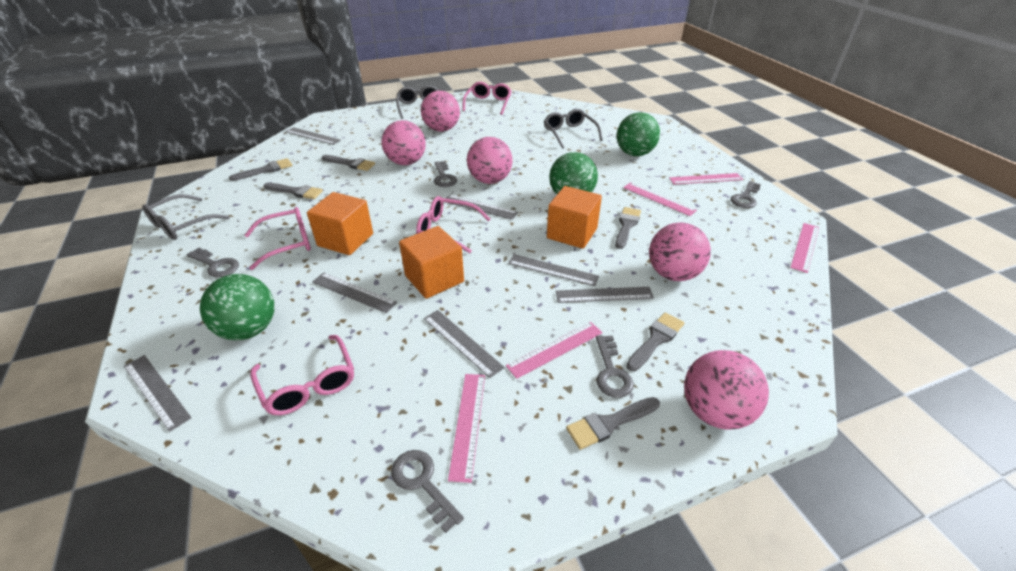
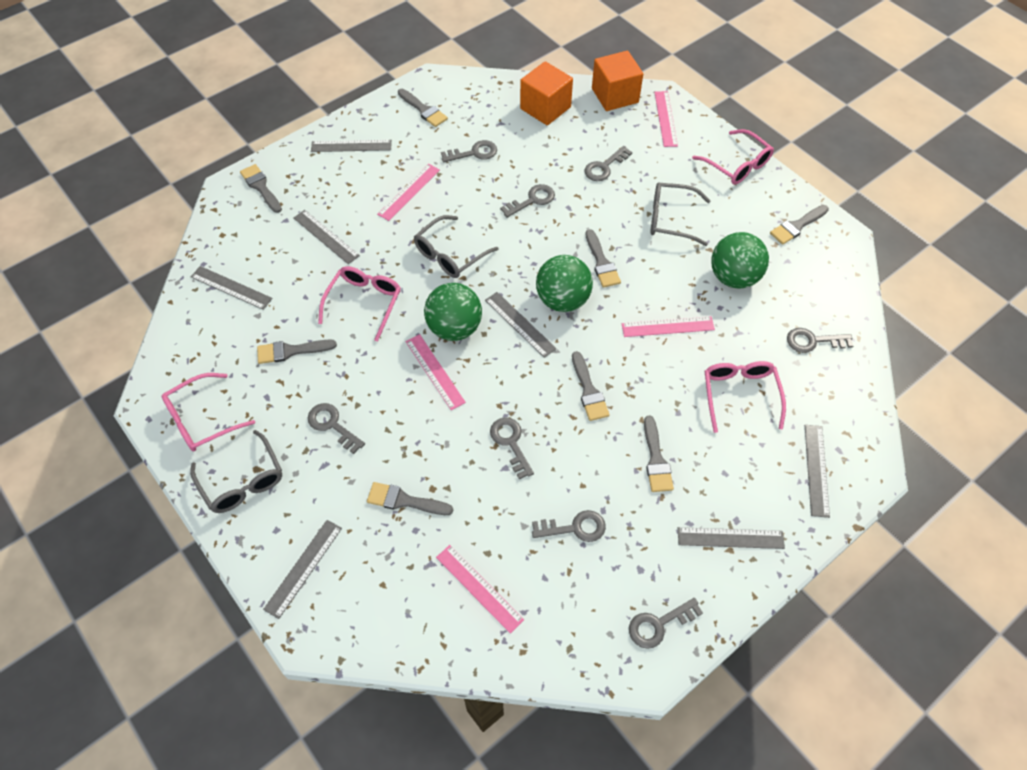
grey brush: [229,158,292,181] [264,183,323,199] [322,155,375,171] [566,397,660,450] [615,207,641,249] [626,313,684,371] = 6 -> [240,164,282,213] [257,339,337,364] [367,482,453,515] [398,89,448,127] [572,351,610,421] [585,229,621,288] [644,416,674,492] [770,205,829,245] = 8
grey key: [187,248,239,278] [391,450,464,533] [434,161,457,187] [596,335,634,398] [731,181,761,208] = 5 -> [308,403,365,454] [441,140,497,163] [490,418,534,479] [500,184,555,218] [532,510,606,542] [585,146,632,181] [629,598,703,649] [787,328,853,353] = 8
orange cube: [307,192,373,255] [399,226,464,299] [547,186,602,249] = 3 -> [520,61,573,125] [592,51,643,111] = 2
pink ball: [382,120,426,165] [421,91,460,132] [467,137,513,184] [649,223,711,281] [684,350,769,430] = 5 -> none = 0

